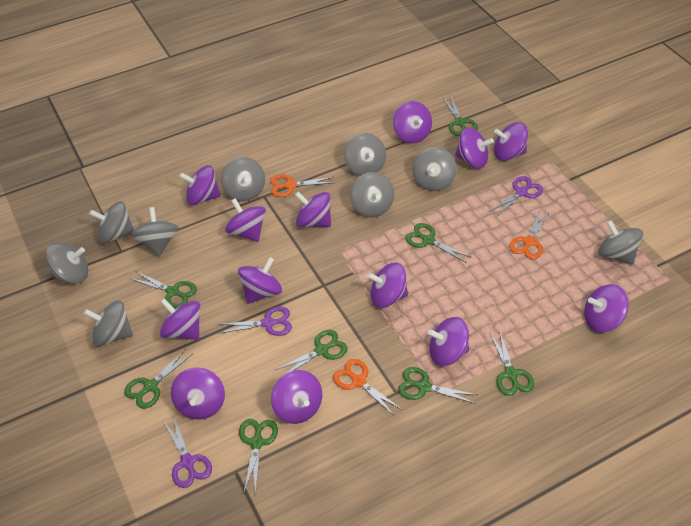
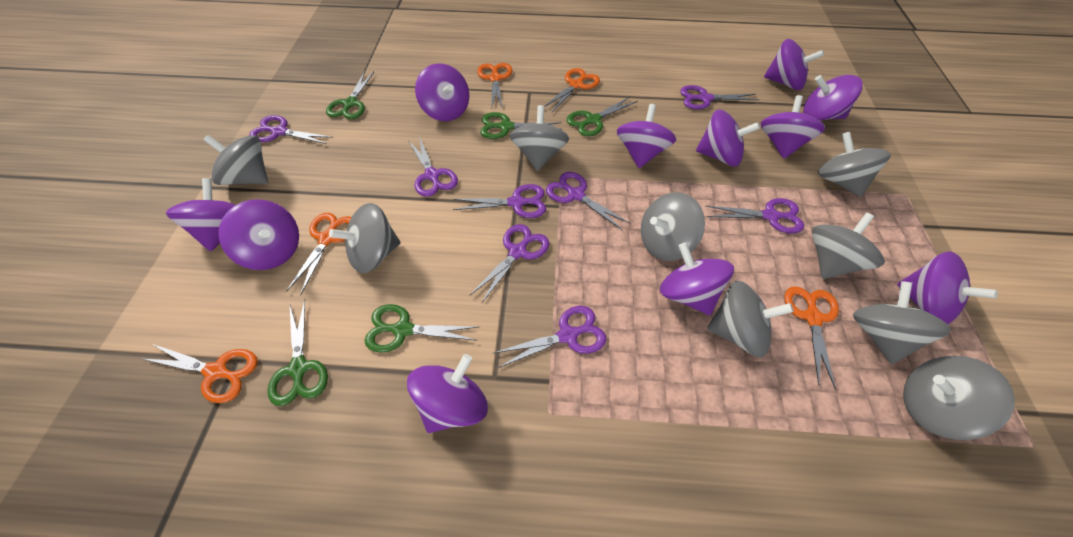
green scissors: [124,350,192,409] [129,271,197,308] [239,419,278,495] [275,330,348,375] [398,367,477,404] [405,223,472,263] [442,95,478,136] [489,332,534,396] = 8 -> [268,299,328,406] [326,71,374,119] [365,304,478,353] [480,112,562,139] [567,97,638,136] = 5
orange scissors: [270,174,334,197] [333,359,401,416] [509,211,549,259] = 3 -> [143,344,258,403] [286,213,351,295] [477,63,512,109] [544,68,600,112] [785,286,839,389] = 5
purple scissors: [163,415,212,488] [217,306,292,336] [489,176,543,217] = 3 -> [249,115,333,144] [408,136,458,197] [453,184,546,218] [470,224,549,303] [494,306,606,368] [546,172,630,230] [680,85,760,110] [706,198,804,234] = 8
purple spinning top: [160,298,200,340] [171,367,225,420] [179,165,221,205] [225,198,266,242] [238,257,282,304] [271,370,322,424] [295,192,331,227] [367,262,408,308] [393,101,432,144] [428,317,469,366] [455,127,494,168] [494,122,528,161] [584,284,629,332] = 13 -> [166,178,235,252] [218,199,299,270] [407,354,488,433] [415,63,469,121] [617,104,676,168] [660,242,734,315] [696,110,760,166] [761,95,825,159] [764,39,824,90] [803,75,863,121] [897,251,998,324] = 11

